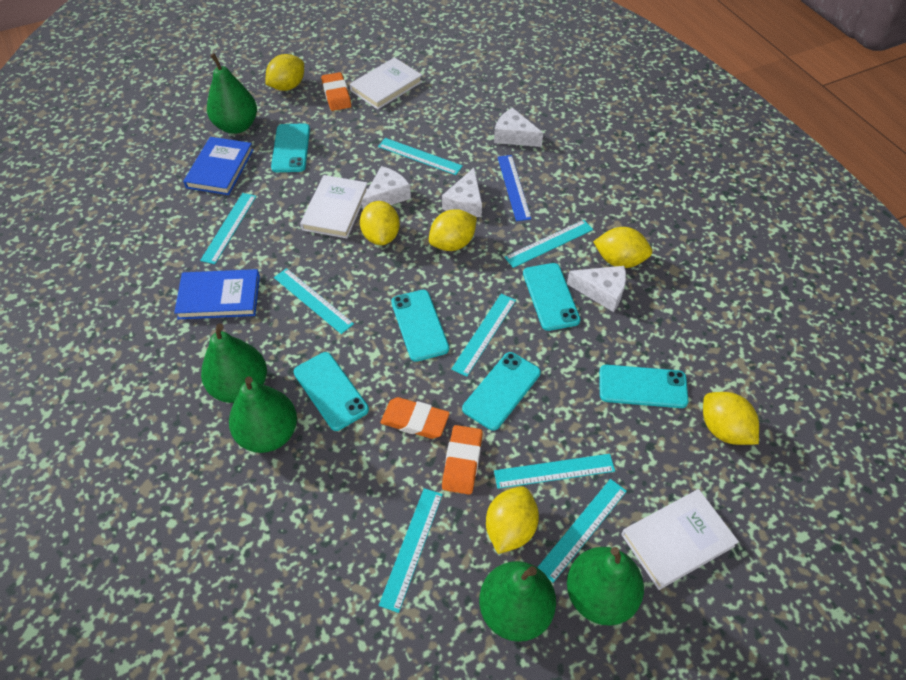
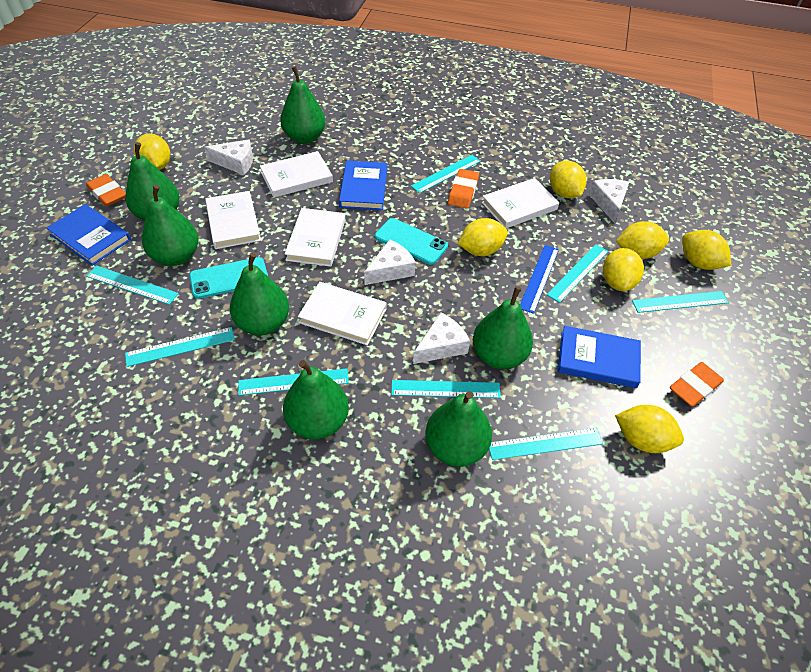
blue book: [174,269,260,319] [183,137,253,195] = 2 -> [46,204,131,266] [339,161,387,210] [558,326,641,388] = 3
green pear: [201,324,267,403] [207,53,257,134] [229,376,297,453] [479,561,556,642] [567,547,644,626] = 5 -> [126,142,180,221] [142,185,199,266] [230,253,289,335] [280,66,326,144] [283,360,349,439] [425,391,492,467] [473,286,533,369] = 7
turquoise phone: [271,123,310,172] [294,352,369,431] [391,290,449,362] [462,352,541,431] [523,263,580,331] [599,365,689,408] = 6 -> [189,257,268,299] [375,218,448,265] = 2
white book: [300,175,368,238] [350,57,422,109] [621,489,739,590] = 3 -> [205,191,261,249] [260,151,333,198] [285,208,345,267] [298,282,387,345] [482,178,559,228] = 5
yellow lemon: [265,54,304,91] [360,201,400,245] [429,209,477,251] [486,486,539,554] [593,227,652,268] [703,392,759,445] = 6 -> [134,133,170,170] [458,218,508,256] [550,161,587,198] [603,248,644,291] [615,405,684,453] [616,221,669,259] [682,230,731,270] = 7

